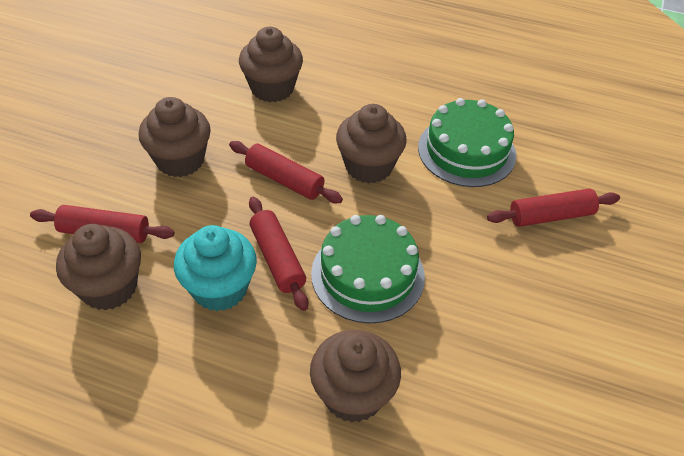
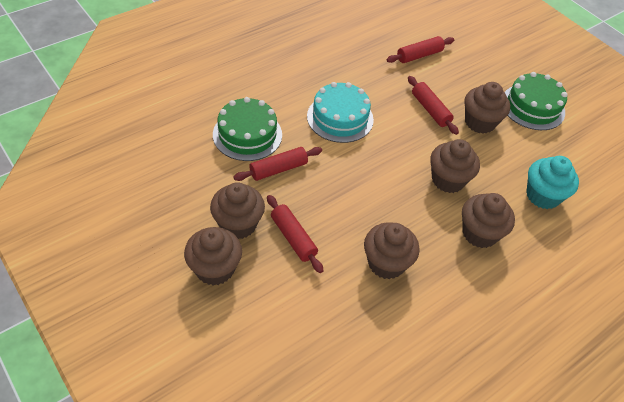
brown cupcake: [56,224,141,310] [139,97,211,177] [239,27,303,102] [310,330,401,423] [336,104,407,184] = 5 -> [184,227,242,285] [210,182,265,239] [364,223,420,279] [430,139,480,193] [462,193,515,248] [464,82,510,134] = 6
turquoise cake: none = 0 -> [307,82,374,143] = 1

